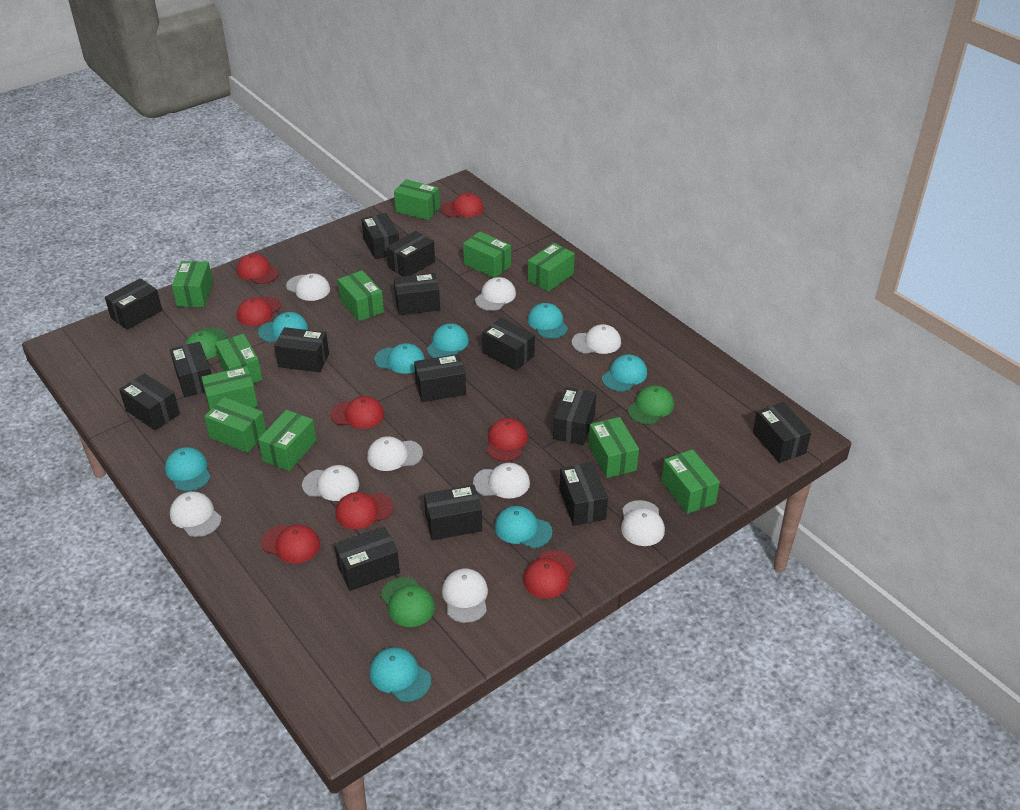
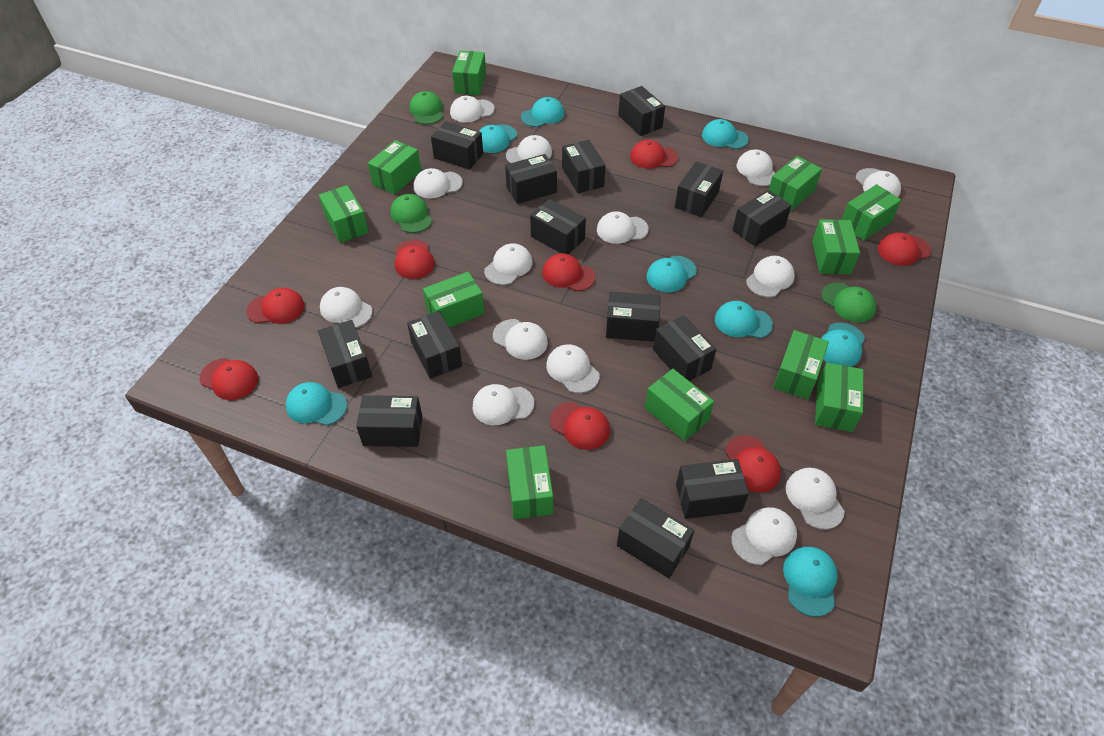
white cap: [170,491,222,537] [286,273,330,301] [302,465,359,501] [367,436,423,471] [442,569,488,623] [473,463,530,499] [475,277,516,311] [572,324,621,354] [621,500,665,546] = 9 -> [320,287,373,328] [414,168,463,199] [450,96,495,123] [473,384,534,425] [484,243,532,285] [493,319,548,360] [506,135,552,163] [546,344,600,393] [597,211,649,244] [731,507,797,565] [736,149,775,186] [746,256,795,297] [786,468,845,530] [856,168,901,197] = 14

